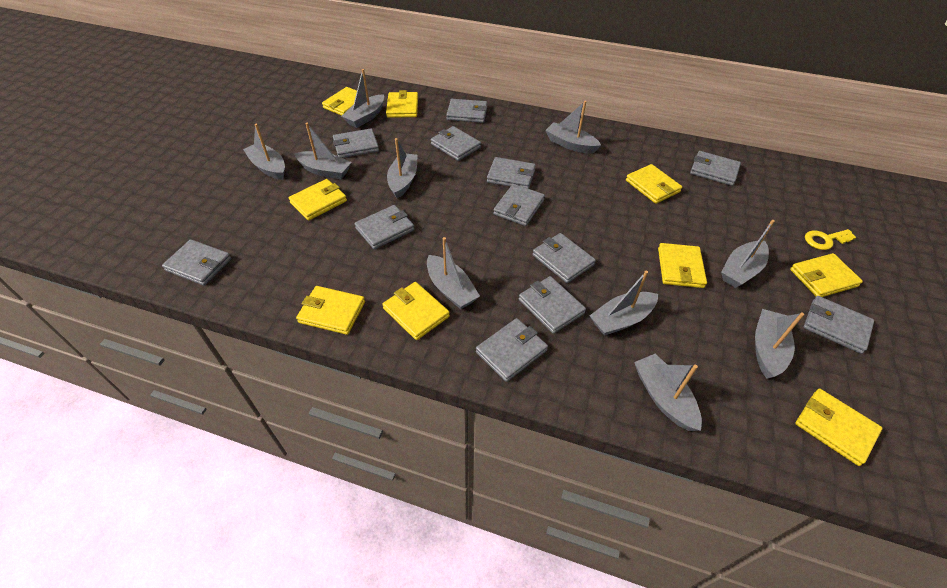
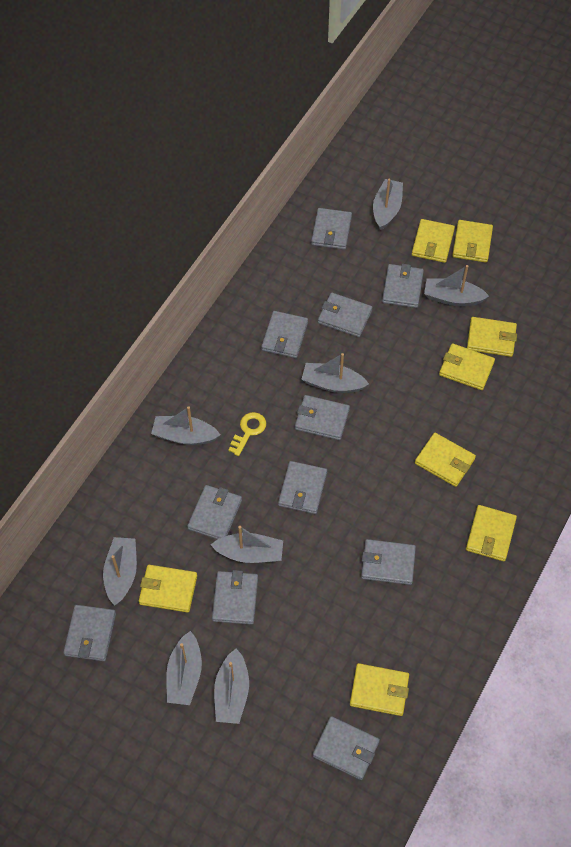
grey boat: [243,124,285,180] [294,123,352,180] [341,69,384,128] [387,138,418,199] [427,237,480,309] [545,101,601,154] [590,271,658,336] [634,354,702,431] [721,220,775,288] [755,309,804,379] = 10 -> [103,537,137,606] [151,406,220,445] [166,631,202,705] [211,526,283,563] [214,649,249,724] [301,353,369,393] [373,179,403,230] [424,265,489,306] = 8
grey wallet: [162,239,232,286] [333,128,379,158] [355,205,414,249] [431,126,481,161] [446,99,487,123] [476,318,548,382] [487,157,536,189] [493,184,545,226] [519,276,586,334] [533,233,596,283] [690,151,741,186] [804,296,874,354] = 12 -> [63,605,116,661] [187,485,242,539] [212,570,258,625] [261,311,308,358] [278,461,327,514] [295,395,350,440] [311,208,352,250] [313,716,380,780] [318,293,373,337] [361,539,416,585] [382,264,424,308] = 11
yellow wallet: [289,179,347,220] [296,286,365,335] [322,87,369,116] [382,282,450,340] [386,90,418,118] [626,164,682,204] [658,243,707,288] [790,253,863,297] [795,389,883,466] = 9 -> [139,565,197,613] [350,663,409,716] [412,219,455,263] [415,433,476,487] [439,343,495,390] [452,220,493,262] [466,505,517,561] [467,317,517,357] = 8

